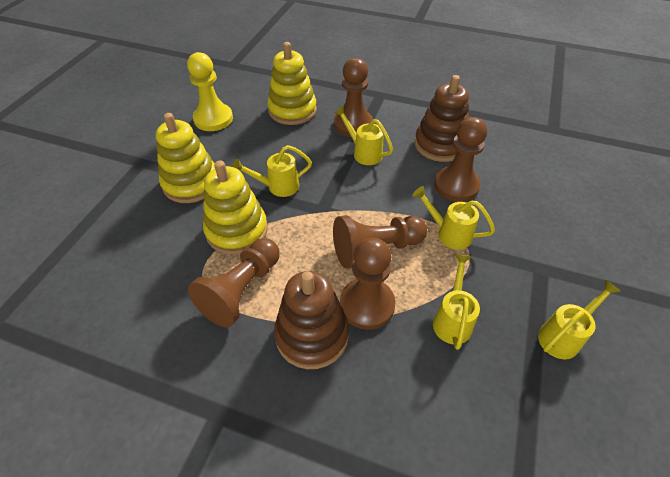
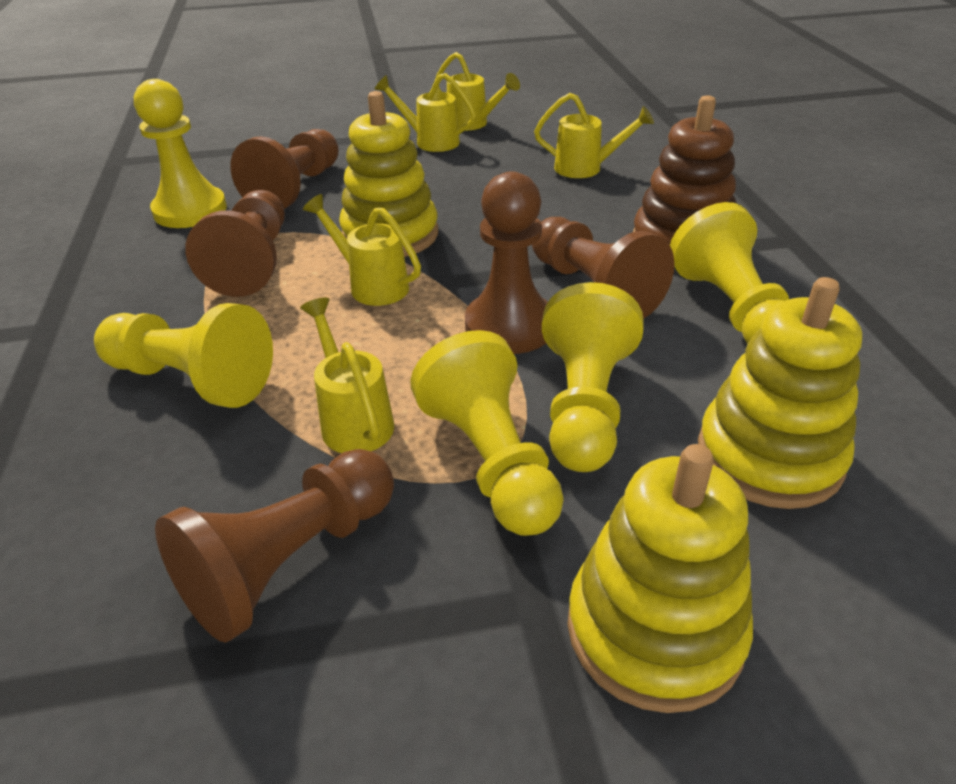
brown stacking toy: [274,271,349,369] [414,75,469,162] = 2 -> [633,95,737,245] = 1
yellow pawn: [187,52,233,131] = 1 -> [94,303,273,408] [134,79,227,228] [410,330,564,536] [542,282,644,472] [670,202,789,344] = 5

